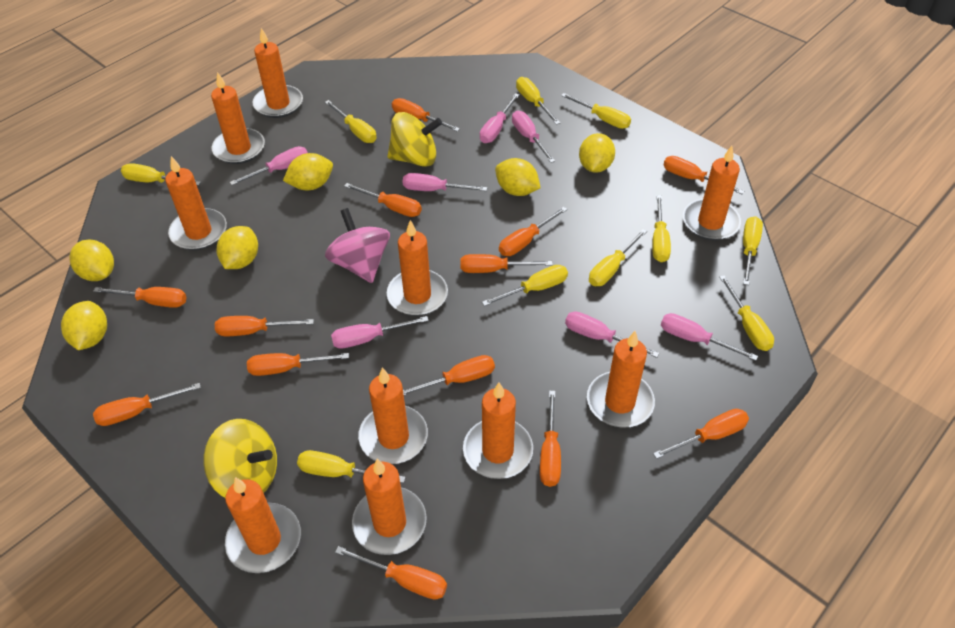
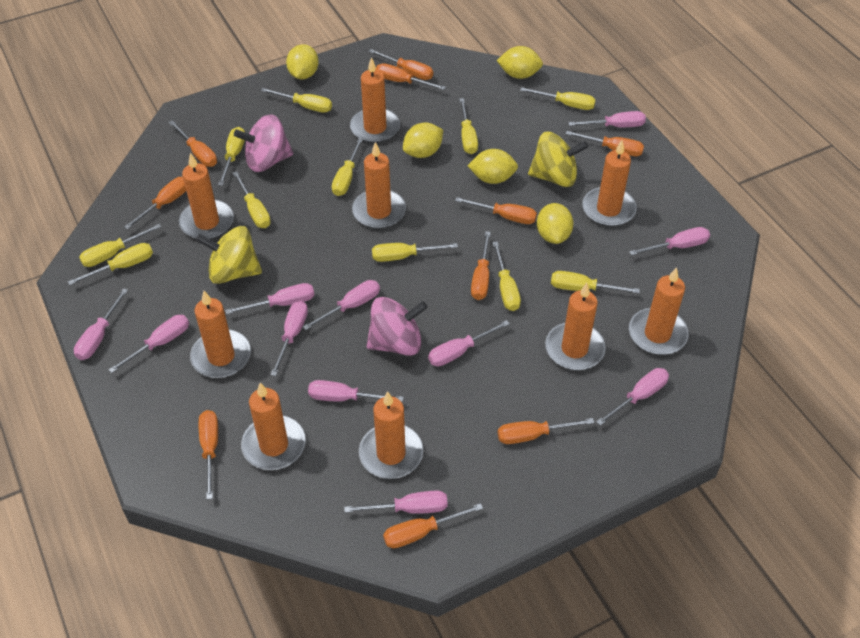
orange candle: [165,156,227,250] [211,72,265,164] [225,477,301,573] [253,28,303,118] [352,459,427,555] [358,367,428,464] [387,220,448,316] [463,382,533,479] [587,331,655,428] [683,146,741,240] = 10 -> [179,153,234,239] [190,291,251,378] [241,383,306,470] [350,57,400,143] [352,142,406,229] [359,391,423,479] [545,283,606,370] [582,140,637,227] [629,267,689,355] = 9
orange screwdriver: [93,287,187,308] [93,383,201,426] [215,316,314,336] [247,353,349,376] [335,546,447,600] [344,183,422,217] [392,98,460,132] [403,355,495,395] [460,254,553,273] [499,207,567,256] [540,391,561,487] [653,409,749,459] [663,156,744,194] = 13 -> [124,177,186,229] [169,120,217,167] [199,410,218,499] [368,49,433,80] [376,63,446,90] [383,503,483,548] [455,197,537,224] [471,231,491,300] [498,418,594,444] [566,131,644,156] = 10
pink screwdriver: [230,146,308,185] [331,316,429,349] [402,173,487,191] [480,93,519,143] [512,111,555,163] [565,311,659,358] [661,313,758,361] = 7 -> [74,288,128,360] [108,315,189,373] [225,283,314,315] [270,301,308,376] [303,280,380,330] [308,380,404,402] [344,491,448,514] [428,320,510,366] [568,111,646,127] [596,368,669,426] [629,227,710,256] = 11
pink spinning top: [325,208,390,283] = 1 -> [234,114,293,172] [366,297,428,356] = 2
yellow lemon: [61,301,107,350] [69,239,114,281] [217,226,258,269] [283,153,333,190] [495,158,541,196] [579,133,615,173] = 6 -> [286,44,319,79] [403,123,443,158] [468,149,518,184] [497,46,543,79] [537,203,574,244] = 5
yellow screwdriver: [121,163,201,186] [297,450,406,483] [325,100,377,143] [482,265,568,306] [516,77,560,125] [561,93,631,129] [589,229,647,286] [652,195,671,262] [719,275,774,351] [743,216,763,285] = 10 -> [68,243,153,285] [79,224,161,267] [218,127,245,186] [233,171,271,228] [260,88,332,113] [332,138,363,196] [372,243,458,262] [459,98,478,154] [492,242,521,311] [520,87,596,110] [551,271,640,293] = 11

